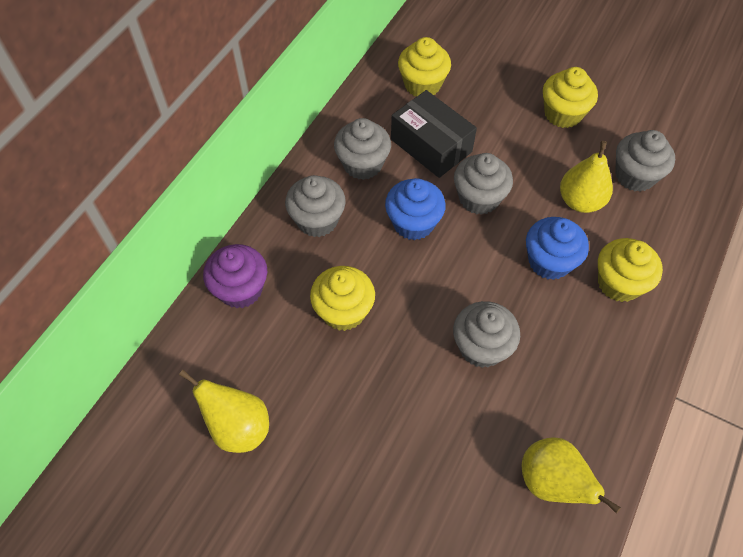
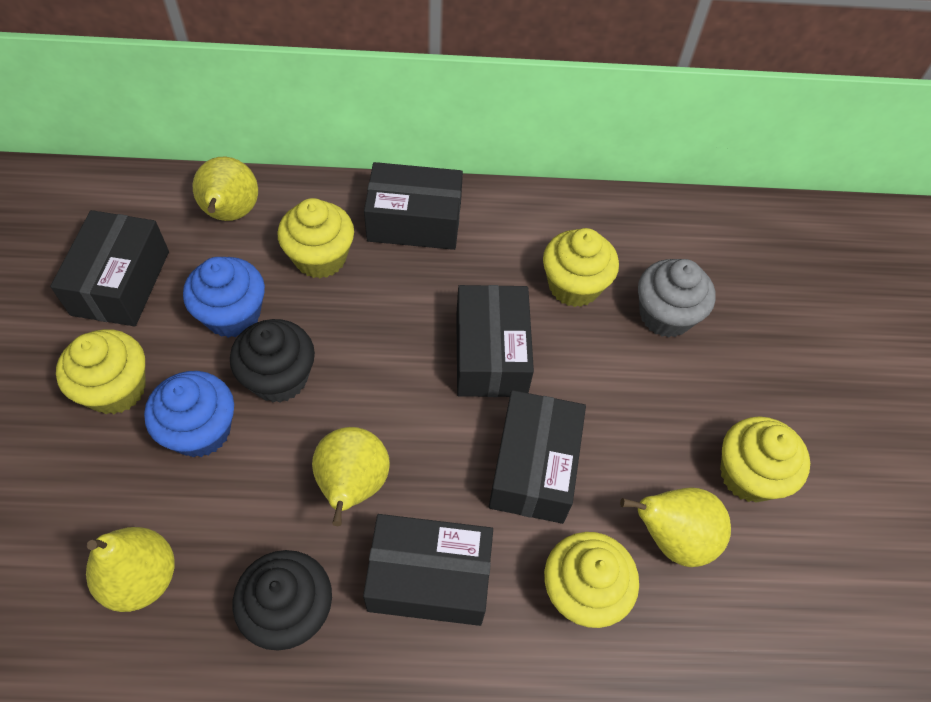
black box: [391,90,477,178] = 1 -> [50,210,169,326] [363,514,493,626] [364,162,463,250] [456,285,534,397] [489,390,586,524] = 5
black cupcake: none = 0 -> [230,319,315,403] [233,550,332,650] = 2
grey cupcake: [285,175,346,237] [334,118,391,180] [453,301,520,368] [454,153,513,215] [615,130,675,192] = 5 -> [638,259,716,338] = 1
purple cupcake: [203,244,267,308] = 1 -> none = 0
yellow cupcake: [310,266,375,331] [398,37,451,96] [543,67,598,128] [598,238,663,302] = 4 -> [56,329,146,414] [278,198,354,278] [543,228,619,307] [544,532,639,628] [720,416,810,503] = 5
yellow pear: [179,370,269,453] [522,437,621,514] [560,141,613,213] = 3 -> [86,527,175,612] [193,157,258,221] [312,427,390,526] [620,488,731,567] = 4

